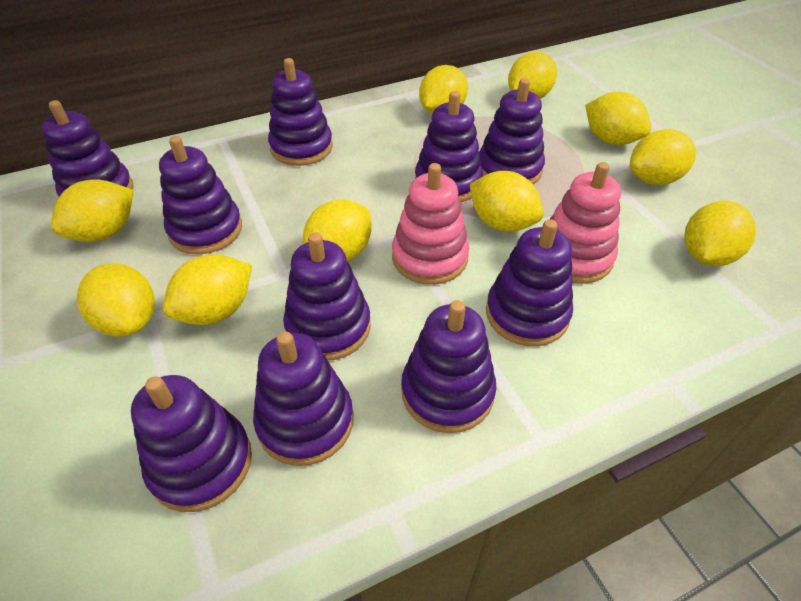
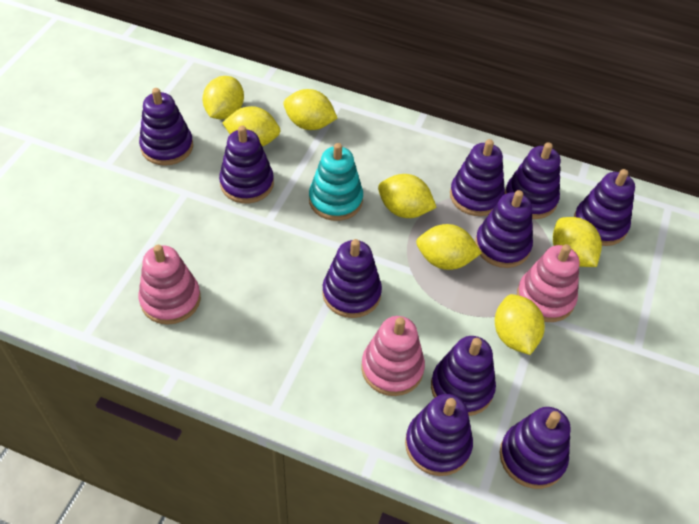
pink stacking toy: [392,163,469,285] [550,162,621,284] = 2 -> [138,245,201,325] [361,316,425,396] [517,244,579,322] = 3
turquoise stacking toy: none = 0 -> [309,143,363,221] = 1
yellow lemon: [51,179,134,242] [77,263,155,337] [163,254,252,325] [303,200,371,261] [419,65,468,114] [469,171,543,232] [508,52,557,99] [585,92,651,145] [630,129,696,185] [684,201,756,266] = 10 -> [202,76,244,119] [222,106,281,146] [283,89,337,130] [378,174,437,218] [416,224,482,270] [495,294,545,355] [553,217,602,267] = 7

